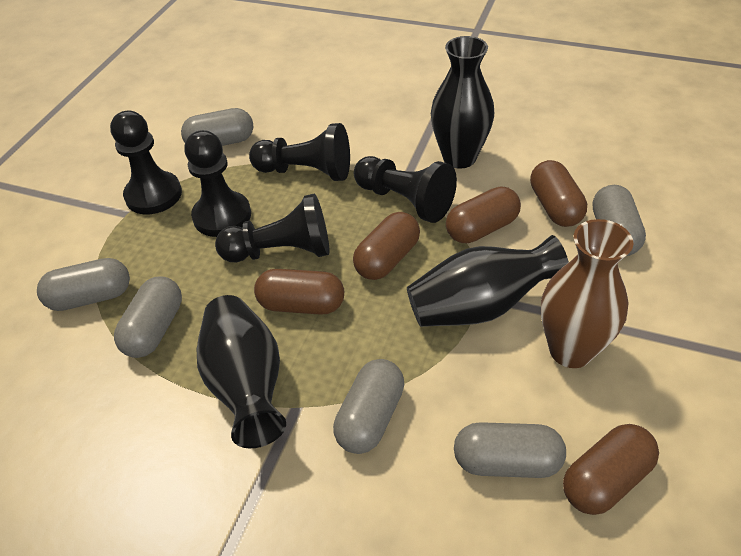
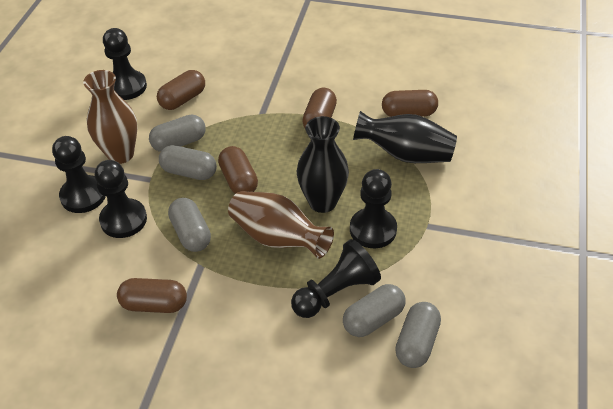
black vase: [197,295,286,448] [407,235,569,327] [431,36,494,169] = 3 -> [297,116,349,213] [353,111,457,163] = 2
brown vase: [541,219,634,368] = 1 -> [83,70,137,164] [228,191,334,259] = 2
grey capsule: [37,258,130,311] [114,276,182,358] [181,108,253,146] [333,359,405,454] [454,422,566,478] [593,185,646,256] = 6 -> [149,114,206,152] [159,145,217,180] [168,198,211,252] [343,284,406,337] [395,302,441,368] = 5

